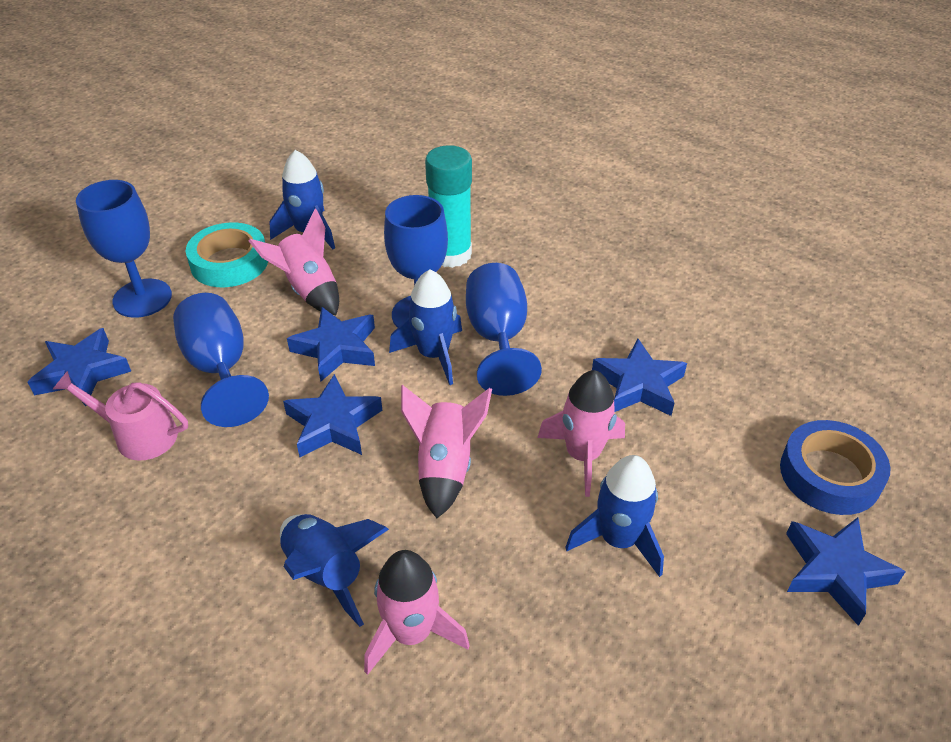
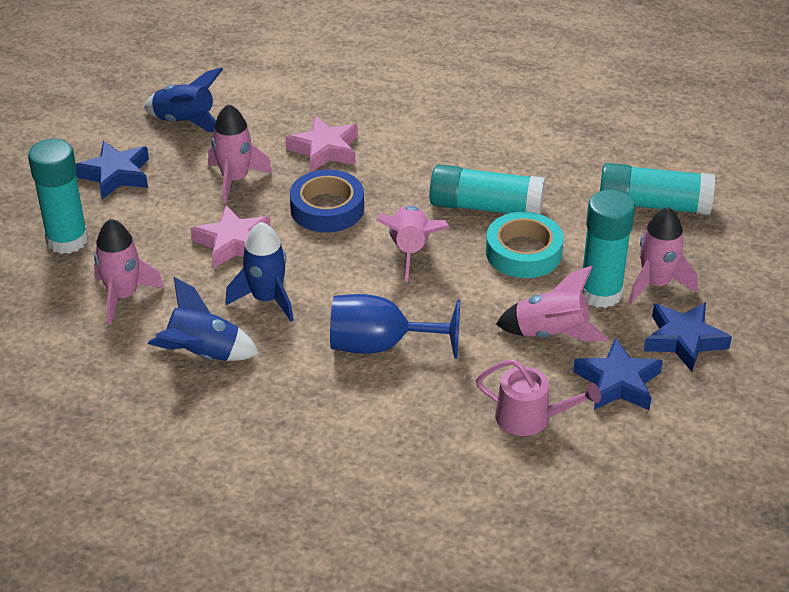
blue goblet: [76,180,172,318] [173,293,269,427] [384,195,448,328] [466,263,542,396] = 4 -> [330,294,460,359] = 1
blue rocket: [269,150,335,249] [280,514,389,627] [389,269,462,385] [565,455,664,577] = 4 -> [144,67,223,132] [148,277,259,361] [225,222,294,322] = 3
blue star: [27,328,131,406] [283,374,382,457] [287,307,375,381] [592,339,687,416] [786,517,906,626] = 5 -> [76,141,149,199] [573,338,663,410] [644,302,732,372] = 3
pink rocket: [249,209,339,315] [364,550,470,675] [401,385,492,518] [537,370,625,497] = 4 -> [94,219,164,325] [208,104,272,204] [376,206,450,282] [496,266,608,342] [629,207,698,304] = 5
pink star: none = 0 -> [190,205,270,269] [285,116,358,172] = 2
turquoise glue stick: [425,145,472,268] = 1 -> [28,139,88,254] [429,164,545,214] [582,190,635,308] [600,163,715,215] = 4

